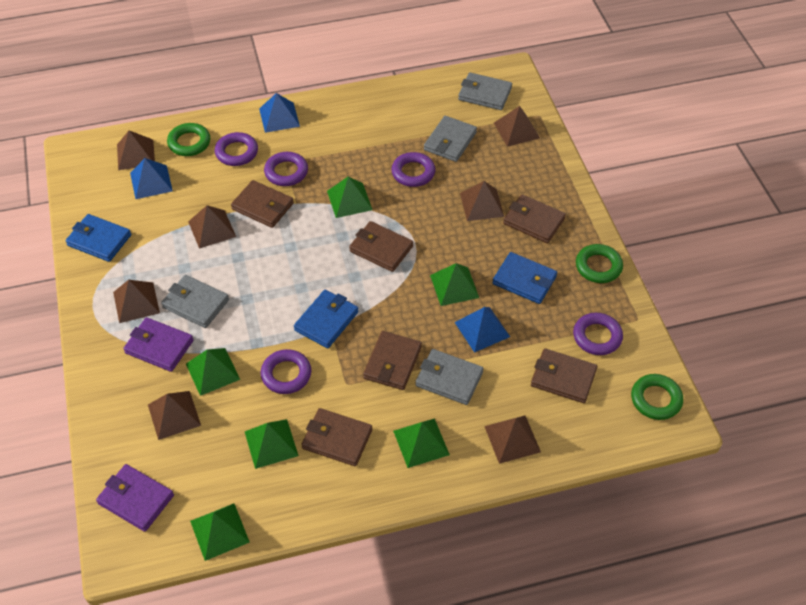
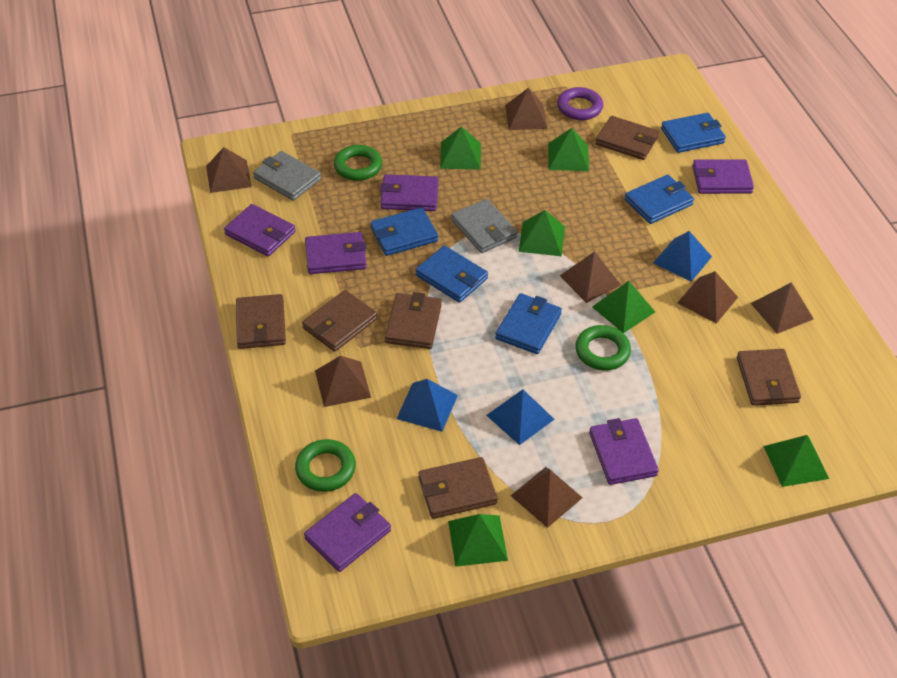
blue wallet: [66,214,131,262] [294,290,359,348] [493,252,557,304] = 3 -> [370,207,438,256] [415,245,488,303] [495,293,562,354] [625,175,694,224] [661,113,726,153] = 5
grey wallet: [161,275,229,328] [415,349,484,405] [424,116,477,162] [458,72,512,110] = 4 -> [253,151,321,201] [451,199,518,253] = 2
purple ring: [215,132,258,166] [261,349,311,394] [264,152,308,186] [391,152,435,187] [573,313,623,355] = 5 -> [557,87,603,120] = 1
purple wallet: [96,464,174,532] [123,317,194,372] = 2 -> [224,204,296,257] [304,493,391,572] [305,232,367,274] [380,174,439,211] [589,418,659,485] [692,159,754,194] = 6

